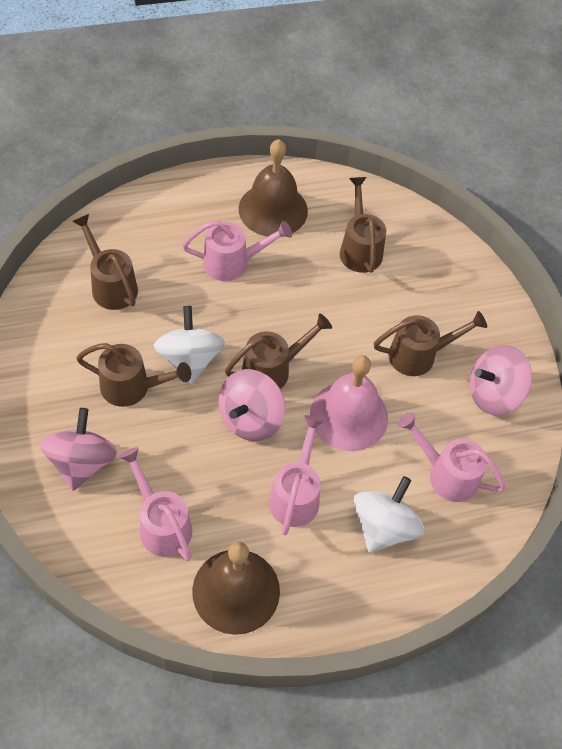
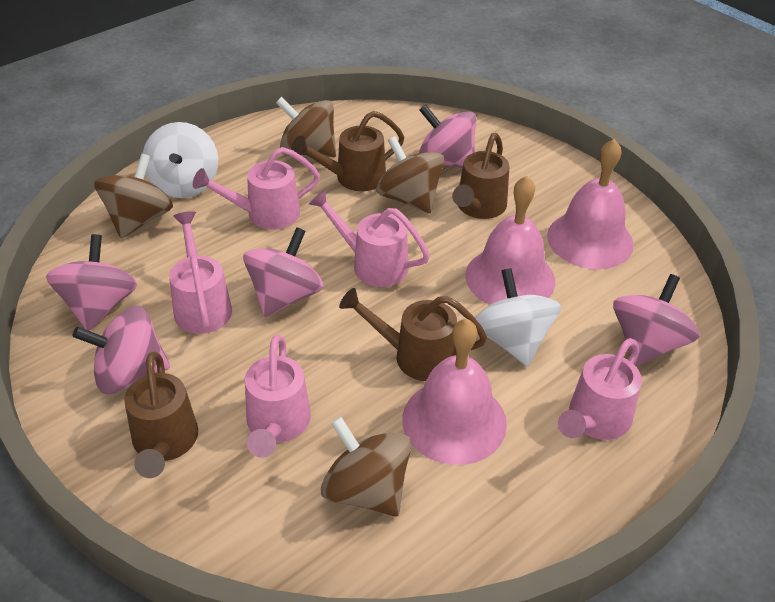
brown bell: [192,542,280,635] [238,139,308,237] = 2 -> none = 0
brown spinning top: none = 0 -> [94,154,173,238] [276,97,336,158] [321,416,411,517] [376,136,445,213] = 4
brown watering can: [72,214,138,310] [76,343,191,407] [225,313,332,389] [340,177,386,273] [373,311,487,376] = 5 -> [124,352,198,478] [291,111,405,191] [339,288,487,381] [452,133,509,219] = 4
pink bell: [310,355,388,451] = 1 -> [402,319,507,465] [465,176,555,305] [547,139,634,269] = 3
pink spinning top: [40,408,117,491] [218,369,285,441] [470,345,532,415] = 3 -> [46,234,137,331] [73,306,170,394] [243,227,323,317] [419,105,477,168] [613,274,700,366] = 5
pink watering can: [119,447,192,561] [182,220,292,281] [268,415,324,535] [398,413,506,502] = 4 -> [169,211,232,334] [193,147,320,230] [245,335,311,458] [309,189,430,287] [558,338,642,440] = 5

